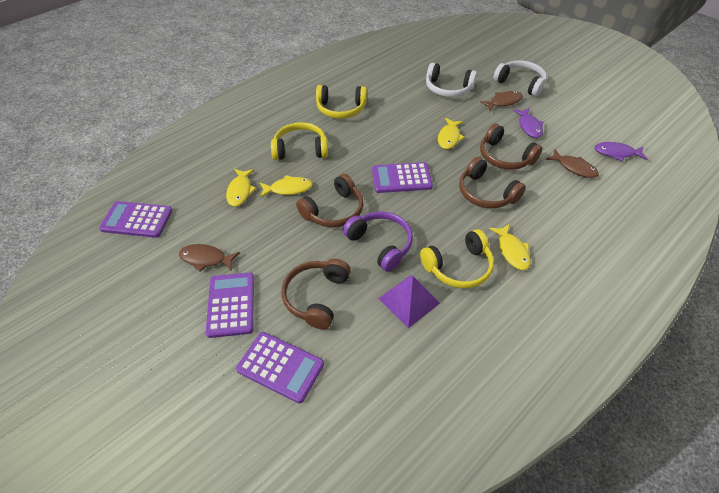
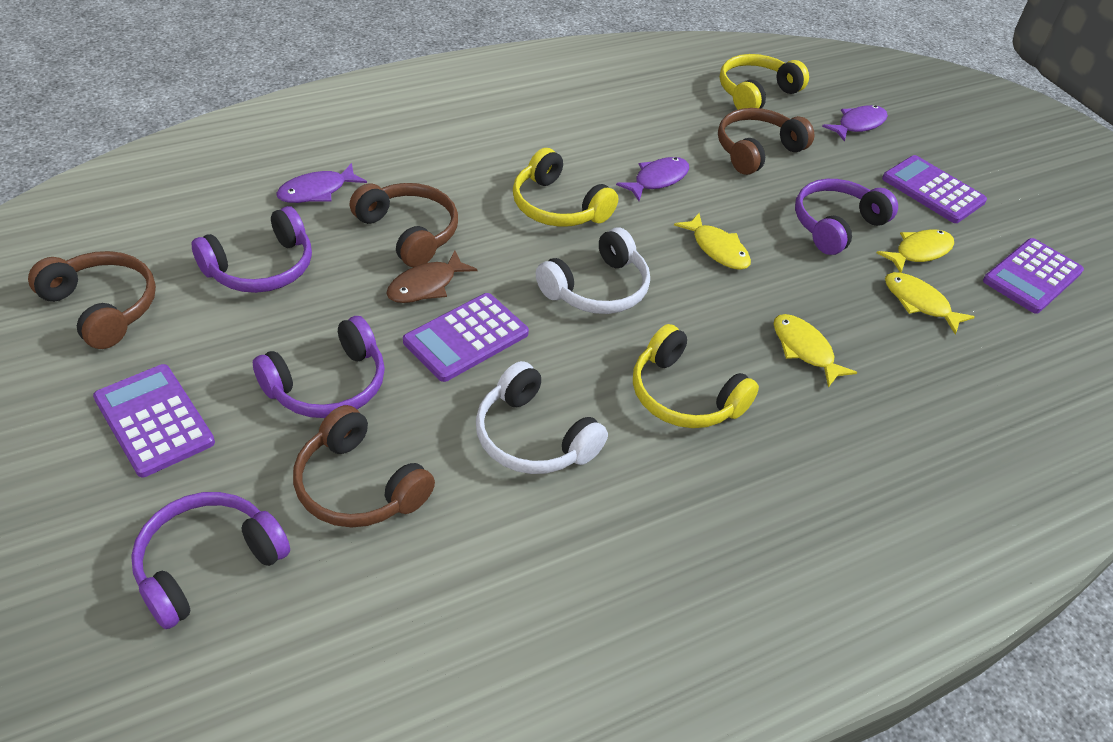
brown fish: [179,244,240,272] [480,91,523,111] [546,149,599,178] = 3 -> [386,250,478,303] = 1
purple fish: [513,108,543,138] [595,142,648,161] = 2 -> [276,163,367,203] [616,157,689,201] [822,105,888,141] = 3
purple headphones: [343,211,413,272] = 1 -> [131,492,290,629] [192,206,312,293] [253,316,385,418] [795,179,898,255] = 4
purple pyramid: [378,275,440,328] = 1 -> none = 0

